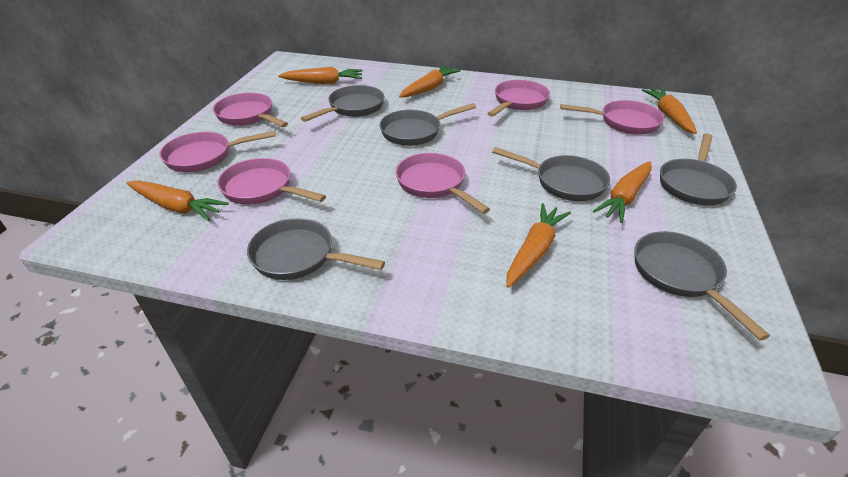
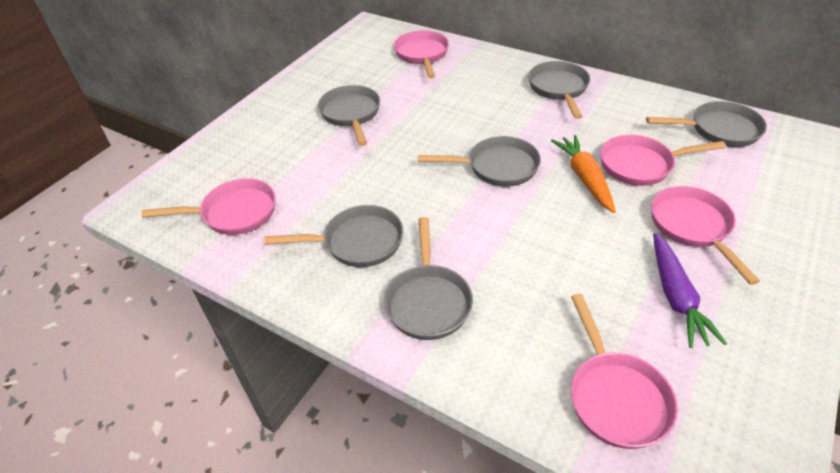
orange carrot: [126,180,228,221] [278,67,363,84] [399,65,461,98] [506,203,571,288] [593,161,652,223] [642,88,697,134] = 6 -> [551,135,616,213] = 1
pink pan: [160,131,276,172] [213,93,288,127] [217,158,326,205] [396,153,490,214] [487,80,550,117] [560,100,664,135] = 6 -> [141,178,276,235] [394,30,449,78] [571,294,678,449] [600,135,726,186] [651,186,760,285] = 5
purple carrot: none = 0 -> [653,233,727,348] = 1

